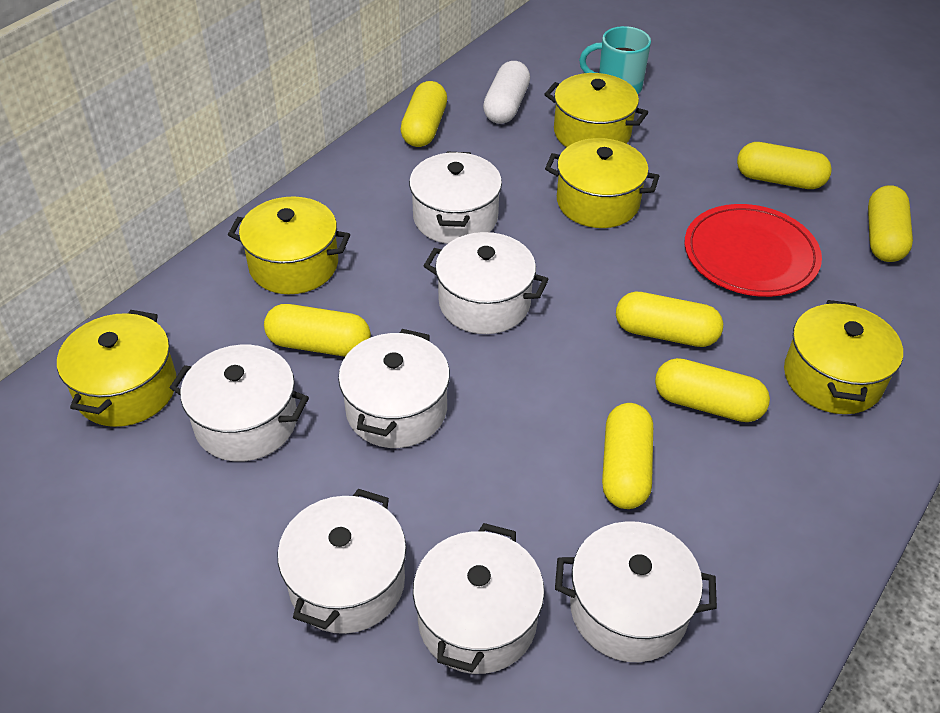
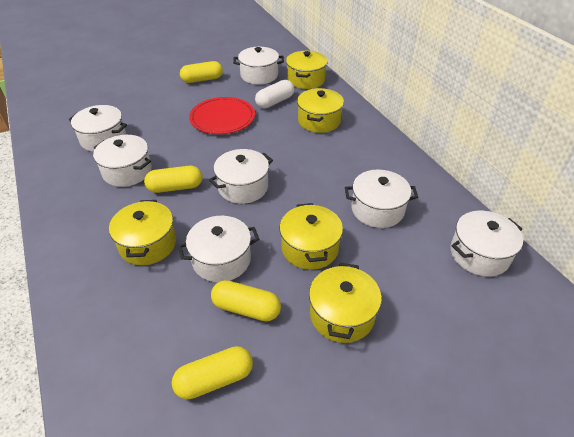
turquoise mug: [579,26,651,94] = 1 -> none = 0
yellow capsule: [264,304,371,357] [400,81,447,147] [602,403,653,509] [616,292,723,347] [655,358,770,422] [737,142,832,189] [868,185,913,262] = 7 -> [144,166,202,193] [172,346,253,400] [180,61,223,83] [211,280,281,321] = 4

